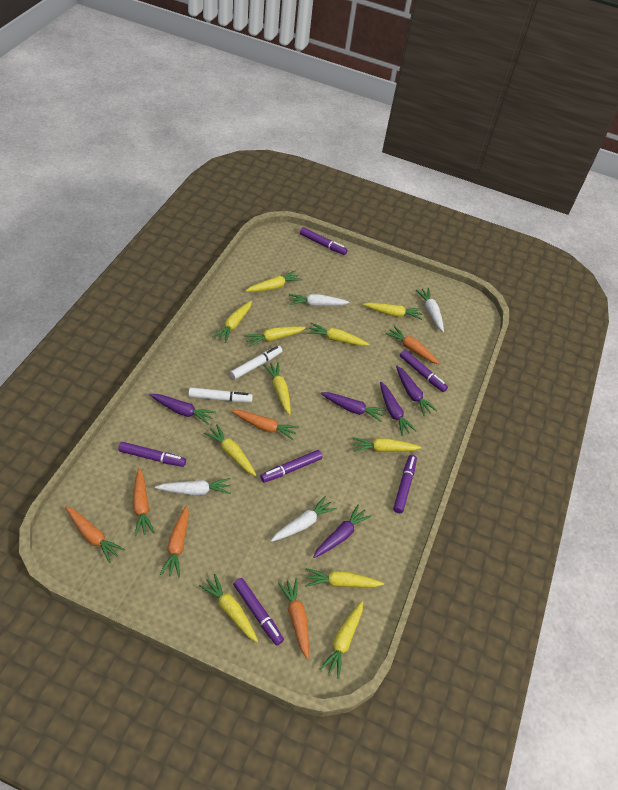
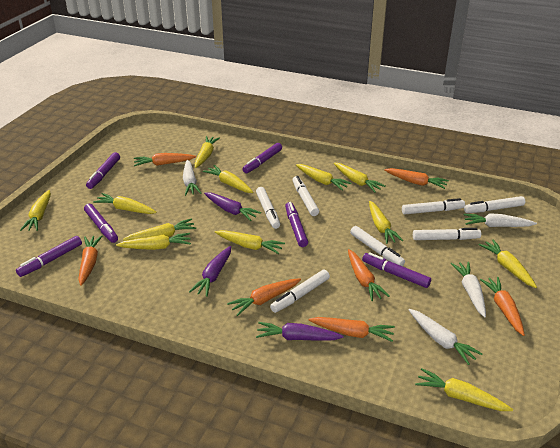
orange carrot: [65,506,125,563] [133,468,155,536] [160,505,189,578] [231,410,299,440] [278,578,309,659] [385,326,440,364] = 6 -> [78,235,102,286] [134,153,196,166] [227,278,301,316] [309,317,395,342] [348,249,390,301] [384,168,449,189] [480,277,525,336] = 7
purple carrot: [149,394,216,425] [313,505,372,558] [321,392,386,422] [380,382,416,436] [396,366,437,416] = 5 -> [189,246,231,297] [204,192,261,221] [256,322,344,341] = 3
white marker: [188,387,253,402] [230,346,282,379] = 2 -> [256,187,280,229] [270,270,330,313] [292,176,319,216] [350,226,405,266] [402,198,465,214] [413,228,481,240] [464,196,525,213] = 7
yellow carrot: [199,574,258,642] [204,424,256,476] [212,301,252,343] [244,326,306,347] [245,270,302,292] [263,362,291,415] [305,568,384,587] [307,323,370,346] [320,601,363,679] [352,437,422,452] [363,302,423,320] = 11 -> [20,190,51,231] [93,193,157,214] [116,233,191,250] [123,219,196,241] [195,136,220,168] [203,165,253,193] [215,230,285,254] [296,164,351,191] [334,163,386,193] [369,201,403,244] [415,368,513,411] [479,239,537,288] = 12

